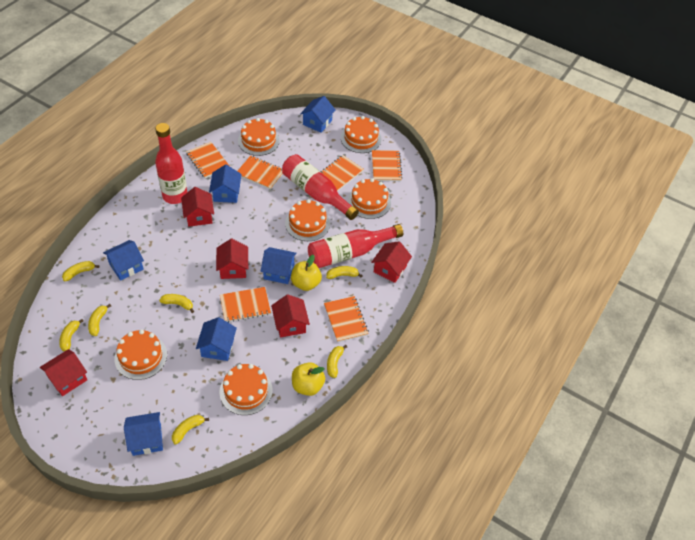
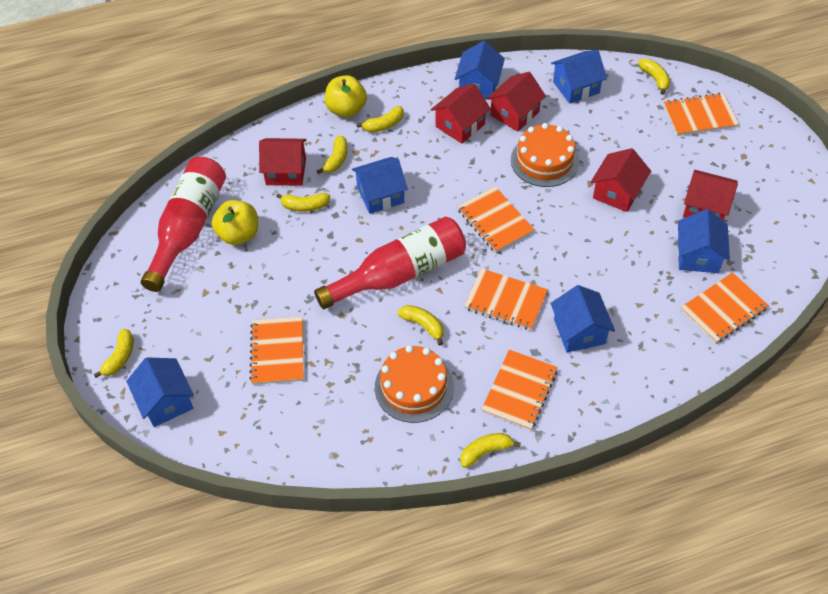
orange cake: [115,329,167,380] [219,364,273,415] [238,118,280,156] [285,199,330,241] [341,116,382,153] [347,178,391,219] = 6 -> [375,345,454,423] [511,123,580,187] = 2
red bottle: [155,123,187,204] [282,154,359,220] [308,224,403,268] = 3 -> [141,157,226,292] [314,216,466,309] = 2

